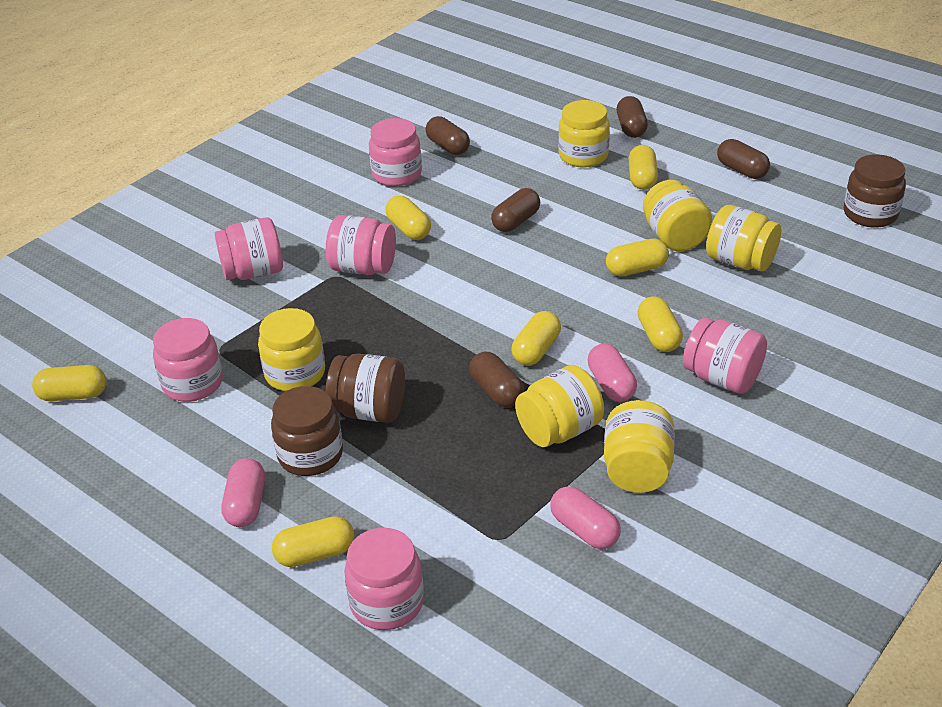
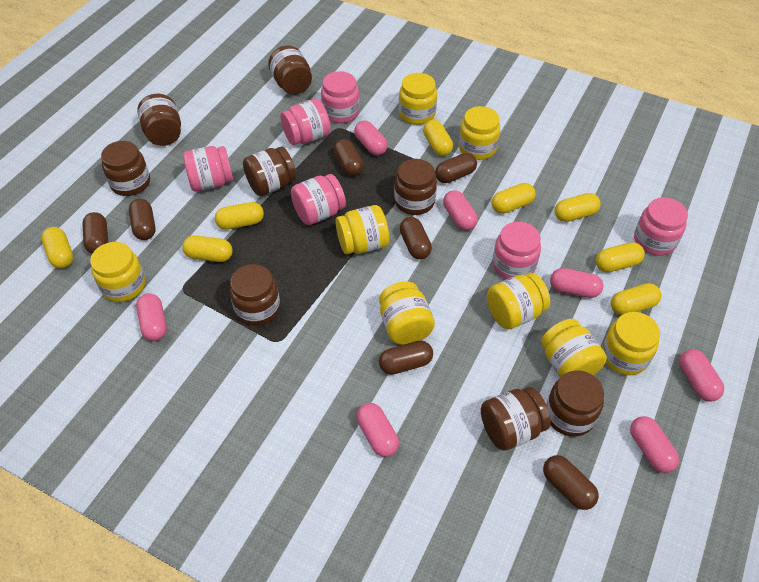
brown capsule: [426,116,470,155] [469,352,524,407] [491,188,540,232] [617,96,648,138] [717,139,770,179] = 5 -> [82,212,108,254] [129,199,156,240] [333,139,364,176] [379,341,433,375] [400,217,432,259] [435,153,477,183] [543,455,599,510] = 7
brown jar: [271,386,343,476] [326,354,405,423] [844,154,906,228] = 3 -> [101,141,150,196] [137,94,181,146] [230,264,280,326] [243,146,296,196] [268,45,312,95] [394,159,437,215] [481,387,551,451] [546,370,604,437] = 8
pink capsule: [221,458,265,527] [550,486,621,549] [588,343,637,402] = 3 -> [136,294,167,341] [354,121,388,155] [356,403,399,457] [443,190,478,230] [550,268,603,298] [630,416,679,473] [679,349,724,402] = 7
yellow capsule: [32,365,107,401] [272,516,355,567] [385,196,431,240] [512,311,561,366] [606,238,669,276] [629,145,658,190] [638,296,683,352] = 7 -> [41,227,73,268] [182,235,233,262] [215,202,264,230] [423,120,453,156] [491,183,536,214] [555,193,601,222] [595,242,645,272] [611,283,662,315] = 8
yellow jar: [258,308,325,391] [515,365,604,447] [558,100,610,168] [604,400,675,493] [643,180,713,251] [706,205,781,271] = 6 -> [90,242,146,302] [335,205,389,254] [379,281,435,345] [399,73,437,125] [459,106,500,160] [487,273,550,329] [541,319,607,377] [602,312,660,375] = 8

